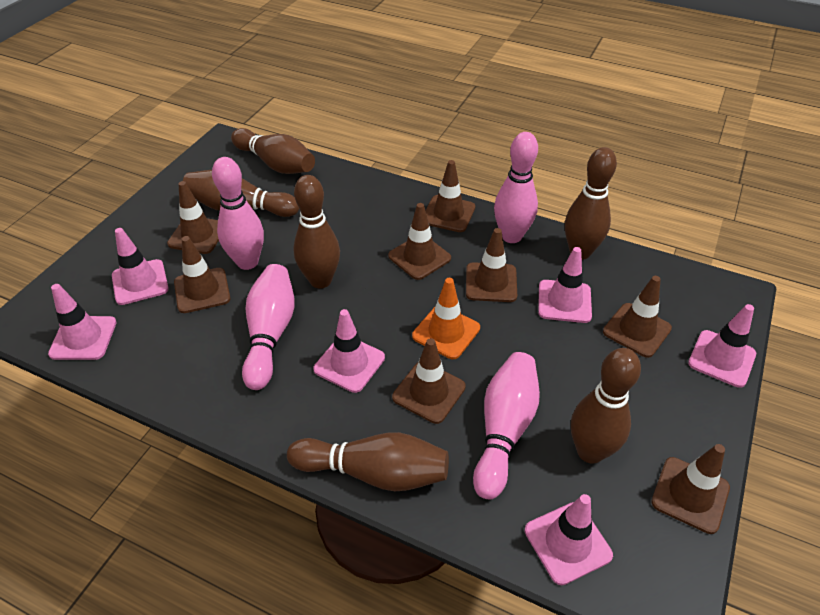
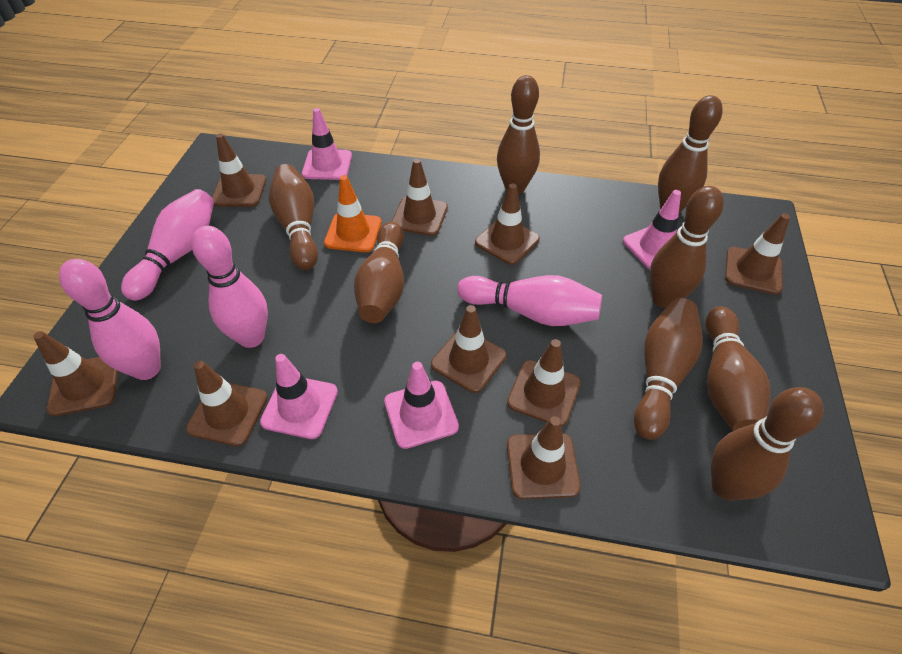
brown bowling pin: [183,170,299,217] [231,128,315,174] [287,432,449,491] [293,175,340,289] [565,147,617,260] [571,348,641,464] = 6 -> [269,164,318,270] [354,222,404,323] [497,75,540,194] [634,298,703,440] [650,186,724,308] [658,95,723,214] [706,306,771,431] [711,387,823,501] = 8
brown traffic cone: [167,181,219,254] [174,236,230,313] [388,203,451,280] [392,338,466,424] [425,160,475,232] [466,228,517,302] [603,276,672,358] [651,444,730,534] = 8 -> [33,331,118,416] [186,361,268,446] [212,133,266,207] [391,159,448,236] [431,305,507,393] [475,183,540,265] [507,339,581,426] [507,416,581,499] [725,213,790,295] = 9
pink traffic cone: [48,284,117,360] [112,228,169,305] [313,309,385,393] [525,494,613,585] [538,247,592,323] [688,304,756,388] = 6 -> [260,354,338,439] [302,108,352,180] [384,362,459,449] [623,190,681,270] = 4

